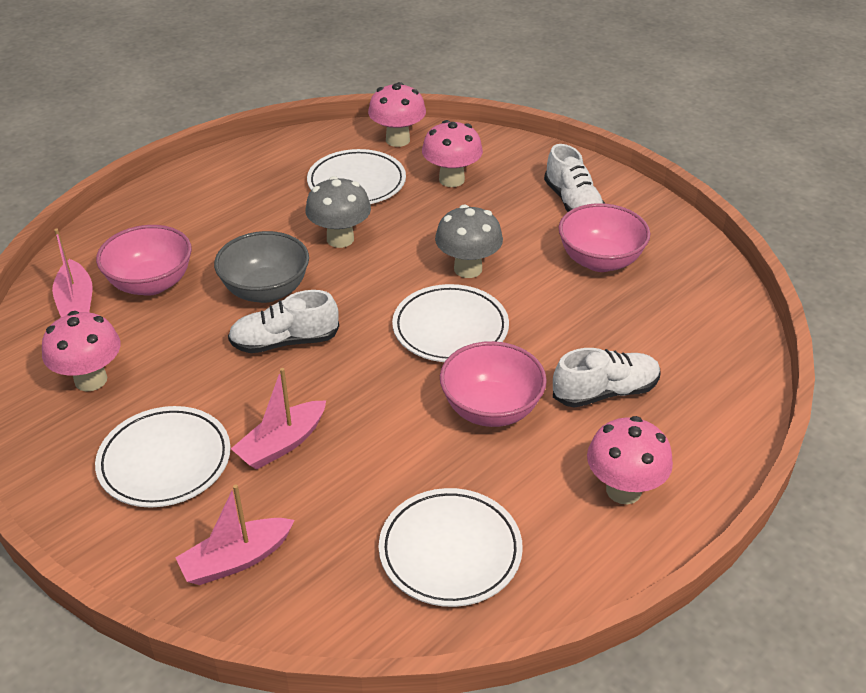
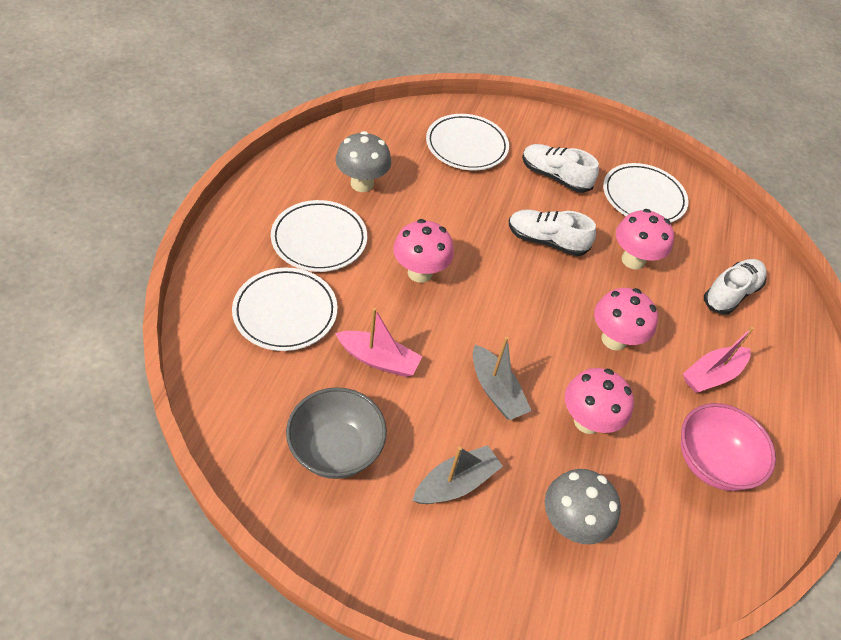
grey boat: none = 0 -> [412,445,503,504] [473,337,532,420] = 2
pink boat: [52,229,93,317] [175,484,295,585] [231,368,326,469] = 3 -> [335,308,422,377] [683,326,754,393] = 2
pink bowl: [96,225,192,296] [440,341,547,427] [559,203,650,272] = 3 -> [681,403,776,491] = 1

